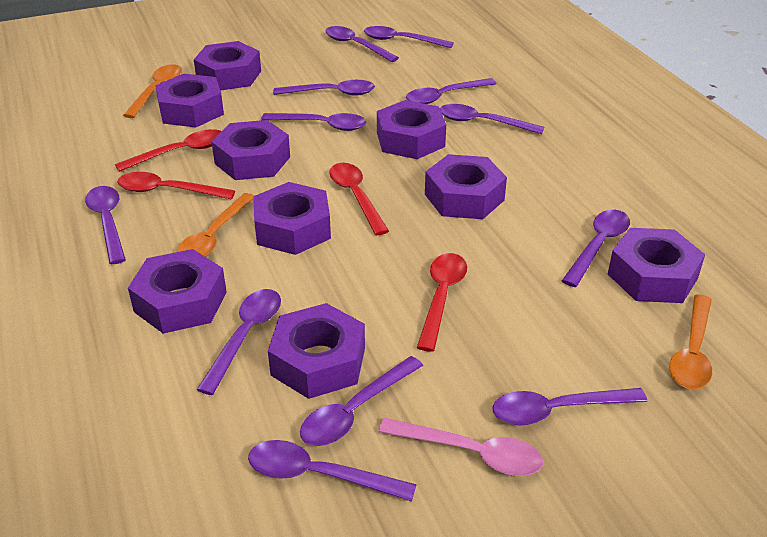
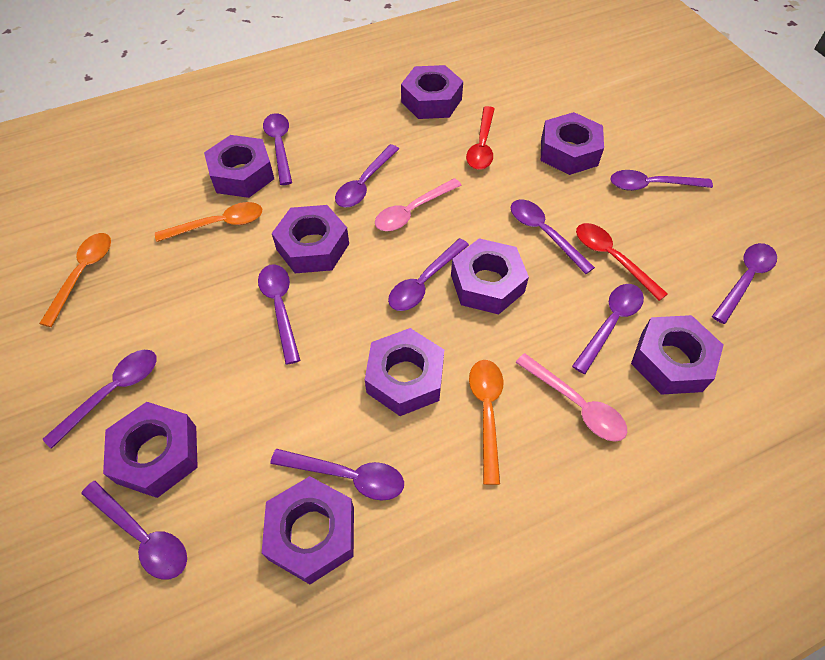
pink spoon: [378,418,543,476] = 1 -> [375,178,462,231] [515,353,627,441] = 2
purple spoon: [85,186,126,264] [197,289,281,395] [248,440,417,502] [261,113,366,131] [273,80,375,96] [300,356,423,446] [326,26,399,62] [364,26,454,48] [406,78,497,104] [440,104,544,134] [492,388,647,425] [562,210,630,287] = 12 -> [42,350,157,449] [81,481,187,579] [258,264,301,365] [263,113,292,185] [270,449,404,501] [335,144,399,207] [388,238,469,311] [511,200,595,274] [572,284,644,374] [611,170,713,191] [712,243,777,324] = 11
red spoon: [115,129,221,172] [117,172,235,199] [330,163,389,235] [417,253,467,352] = 4 -> [466,106,495,170] [576,223,668,301] = 2

